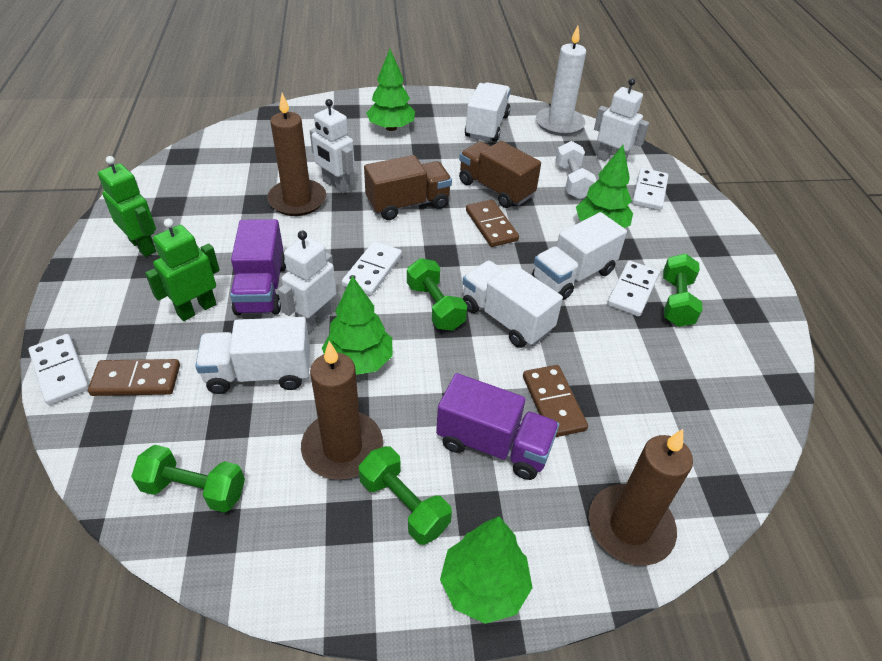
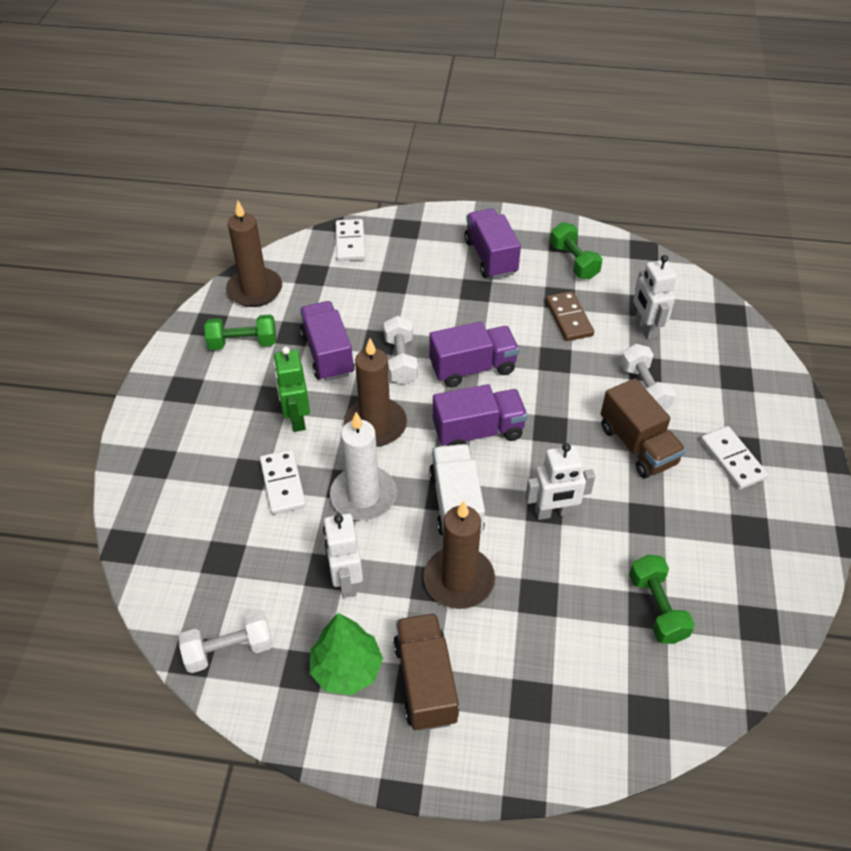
brown domino: [88,359,180,396] [466,199,519,247] [523,365,588,437] = 3 -> [546,291,594,341] = 1
green dumbbell: [131,445,245,513] [359,446,452,545] [407,258,467,331] [663,254,703,327] = 4 -> [204,315,276,350] [550,222,603,279] [629,555,695,644] = 3
green robot: [98,156,156,257] [145,219,220,321] = 2 -> [273,347,310,432] = 1
green tree: [322,276,393,375] [366,49,415,131] [440,516,533,624] [576,145,633,228] = 4 -> [310,613,383,695] = 1
purple truck: [230,219,286,315] [436,373,559,480] = 2 -> [300,301,355,381] [429,321,519,387] [433,384,528,446] [465,208,521,279] = 4
white domino: [28,334,89,405] [342,241,402,296] [607,260,659,317] [632,168,669,211] = 4 -> [260,450,306,514] [336,219,365,261] [700,426,768,489] = 3
white dumbbell: [556,141,597,199] = 1 -> [179,610,273,673] [384,316,418,384] [620,344,676,410] = 3
white truck: [195,317,310,394] [463,261,563,348] [465,82,511,142] [532,212,627,300] = 4 -> [429,444,485,535] = 1

